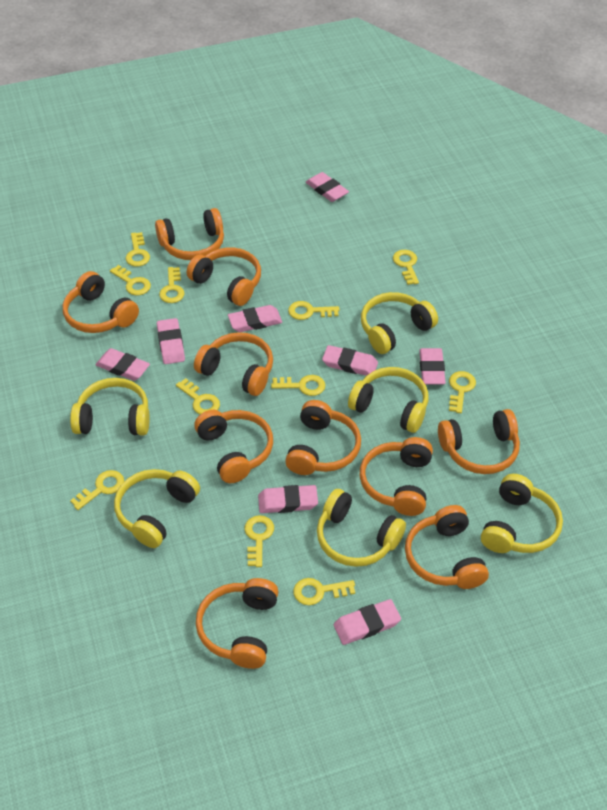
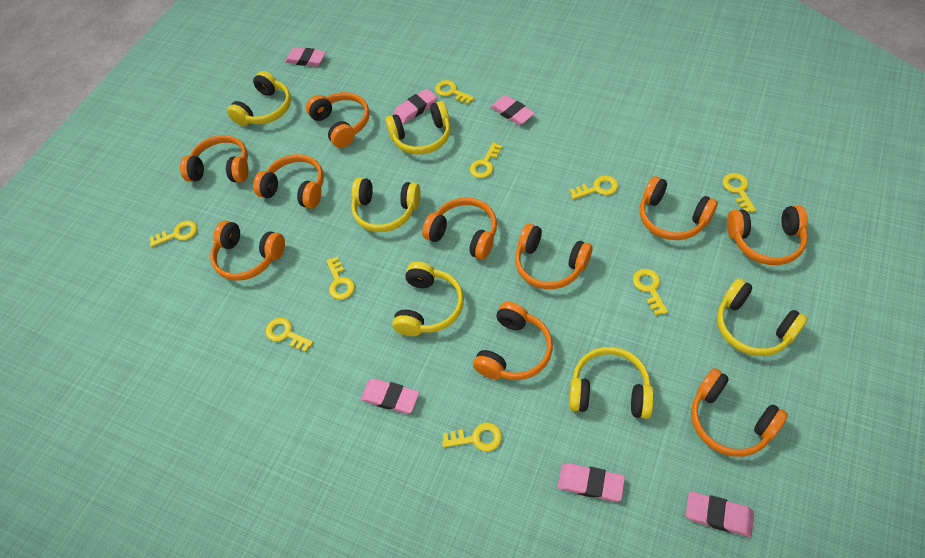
pink eraser: [96,348,150,381] [157,318,185,364] [228,305,282,332] [258,485,318,513] [306,172,349,202] [322,345,378,376] [334,599,401,645] [419,348,446,385] = 8 -> [285,47,326,67] [360,378,419,414] [393,88,437,124] [491,95,535,125] [558,463,625,502] [686,491,754,537] = 6
yellow key: [70,470,124,510] [110,265,151,295] [126,232,150,267] [159,267,184,303] [176,378,220,414] [245,515,274,567] [271,375,325,396] [288,301,340,320] [293,578,355,605] [393,250,419,285] [449,371,476,413] = 11 -> [150,220,197,247] [266,318,314,352] [326,257,355,300] [435,80,475,104] [442,422,502,452] [470,142,502,178] [570,175,618,200] [633,269,668,316] [722,173,756,212] = 9

